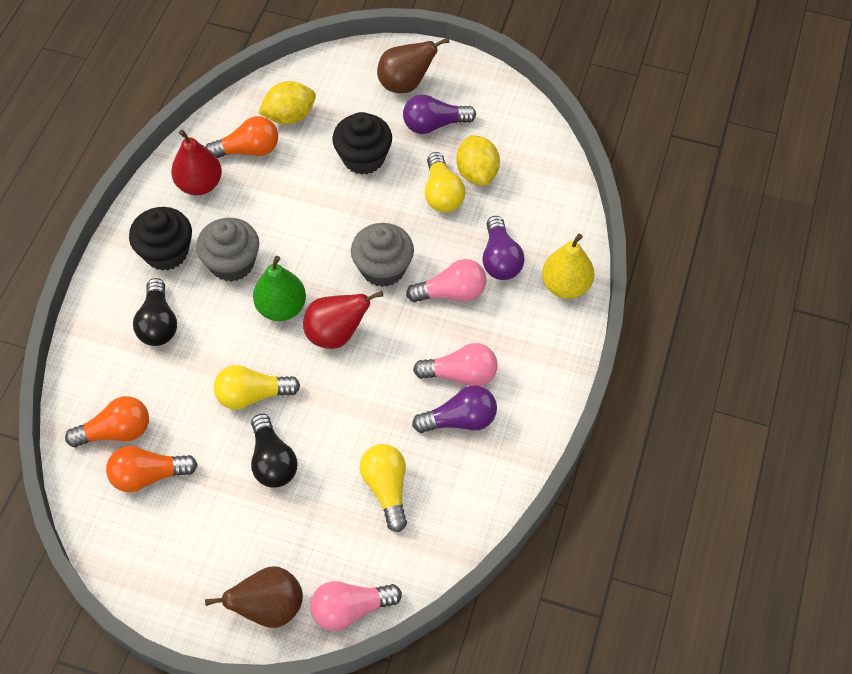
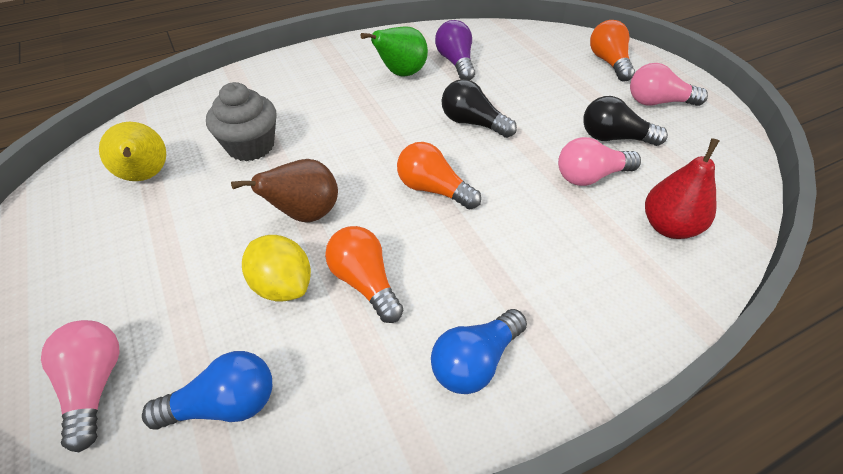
black cupcake: [129,207,192,271] [333,112,392,175] = 2 -> none = 0
blue light bulb: none = 0 -> [142,351,272,430] [431,309,527,394] = 2
brown pear: [205,566,303,628] [377,38,450,93] = 2 -> [231,159,338,222] = 1
grey cupcake: [196,218,259,282] [351,223,414,287] = 2 -> [206,82,277,161] = 1
purple light bulb: [403,94,476,134] [412,385,497,433] [482,216,525,280] = 3 -> [435,20,475,80] = 1
red pear: [171,130,222,195] [303,291,383,349] = 2 -> [645,138,719,239] = 1
yellow lemon: [258,81,316,125] [456,135,500,186] = 2 -> [242,235,311,302] = 1
yellow light bulb: [214,365,300,410] [360,444,407,532] [425,152,465,213] = 3 -> none = 0

